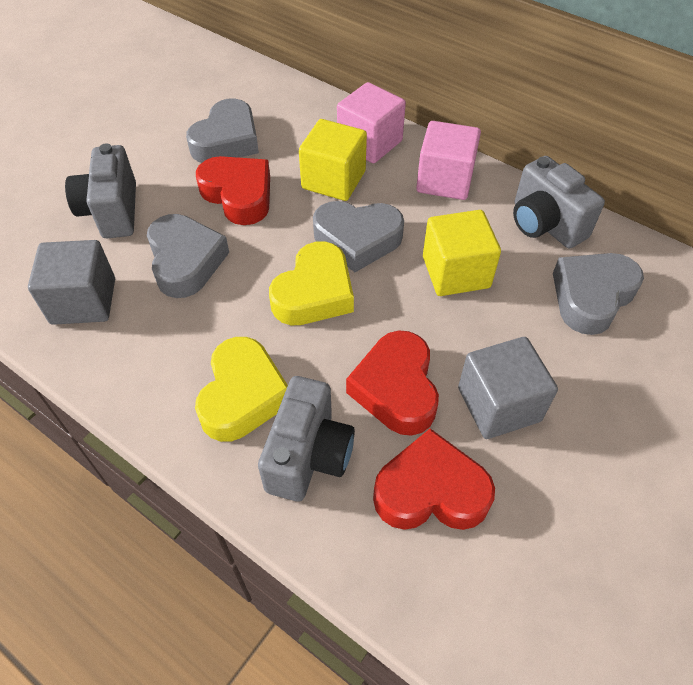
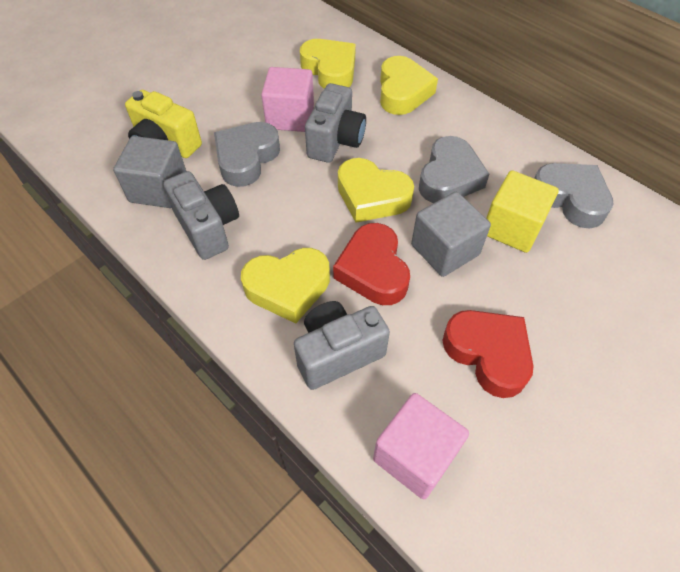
grey heart: [147,214,229,298] [186,98,259,163] [313,201,404,272] [553,253,644,335] = 4 -> [214,122,280,187] [419,136,489,203] [534,163,614,229] = 3
red heart: [196,156,270,225] [346,330,439,436] [373,428,495,530] = 3 -> [333,223,410,305] [442,310,534,398] = 2
yellow camera: none = 0 -> [125,90,202,158] = 1
yellow cube: [299,119,367,201] [423,210,501,296] = 2 -> [486,170,559,253] = 1
yellow heart: [195,337,288,442] [269,241,354,325] = 2 -> [241,248,330,324] [300,39,356,89] [338,158,414,223] [380,56,438,115] = 4

